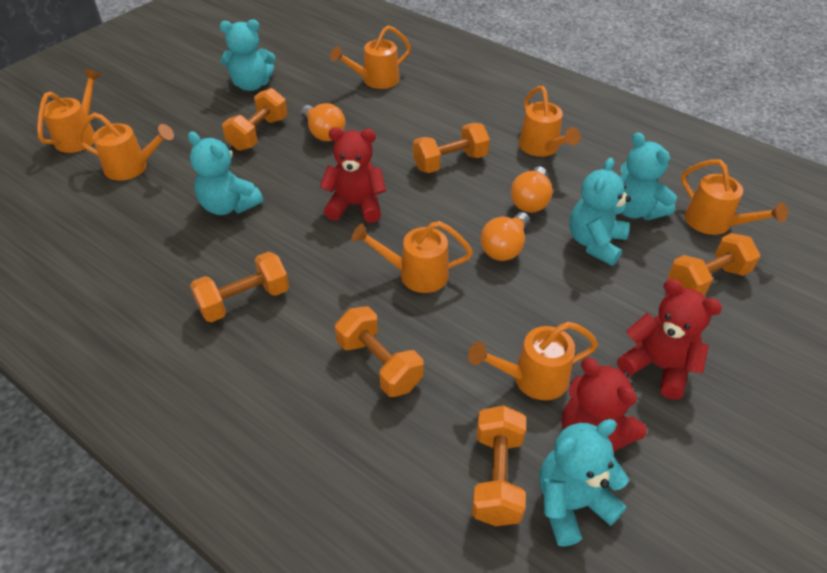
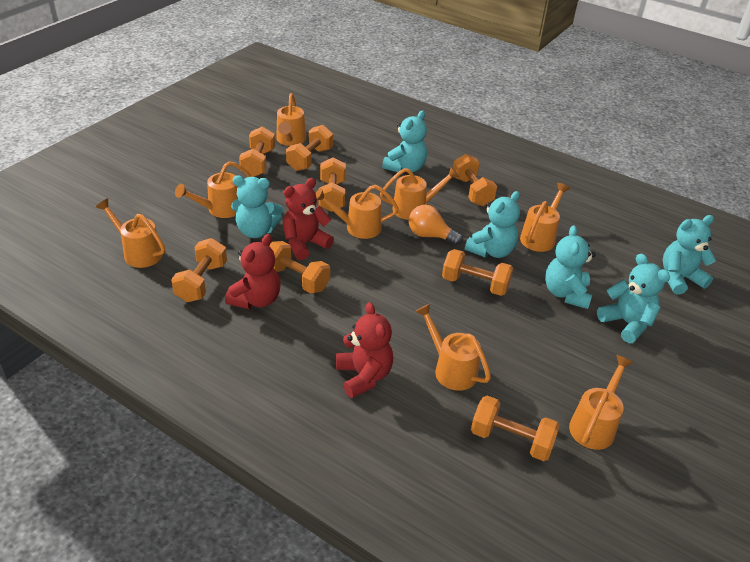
orange dumbbell: [190,251,289,322] [222,88,288,151] [335,306,424,397] [413,123,490,173] [472,405,526,526] [668,233,760,295] = 6 -> [171,238,227,302] [239,127,275,177] [269,241,330,293] [286,125,333,171] [318,157,346,212] [442,249,514,296] [453,154,497,206] [471,396,560,461] = 8
orange light bulb: [301,103,345,141] [480,212,530,261] [511,167,553,213] = 3 -> [409,205,463,245] = 1
orange watering can: [37,69,101,153] [77,113,174,181] [330,25,411,89] [351,221,473,293] [468,322,598,400] [519,86,581,157] [681,160,788,235] = 7 -> [96,198,165,268] [175,161,252,218] [276,93,306,146] [316,185,399,239] [380,167,459,220] [415,304,491,391] [520,183,570,252] [569,355,634,450] = 8
turquoise teddy bear: [188,131,263,215] [220,19,276,91] [539,419,629,547] [569,158,631,266] [620,132,677,220] = 5 -> [231,175,283,238] [382,111,427,172] [465,191,520,258] [545,225,596,309] [597,253,670,343] [663,215,716,294] = 6

